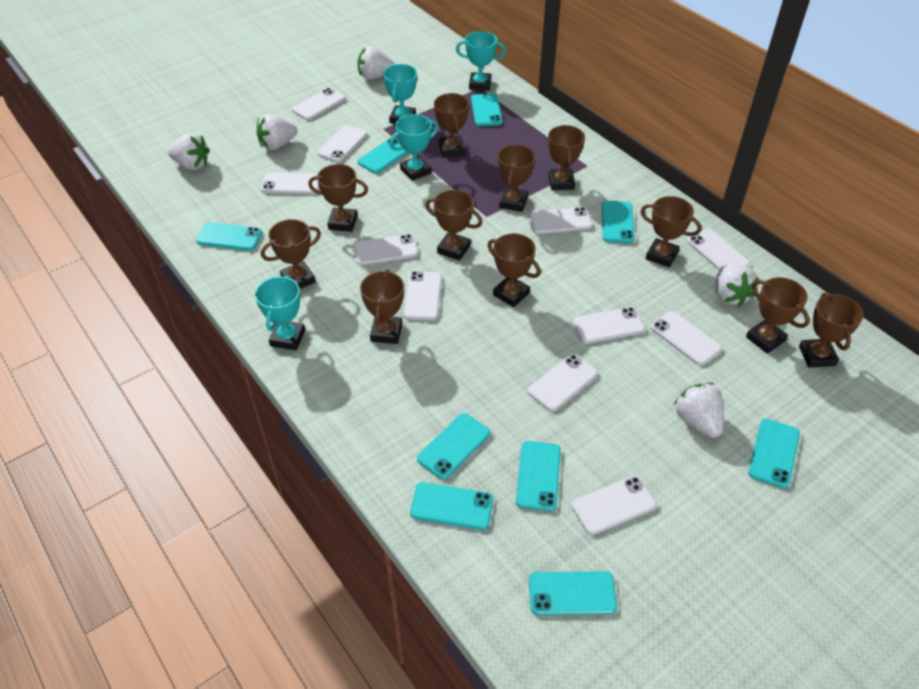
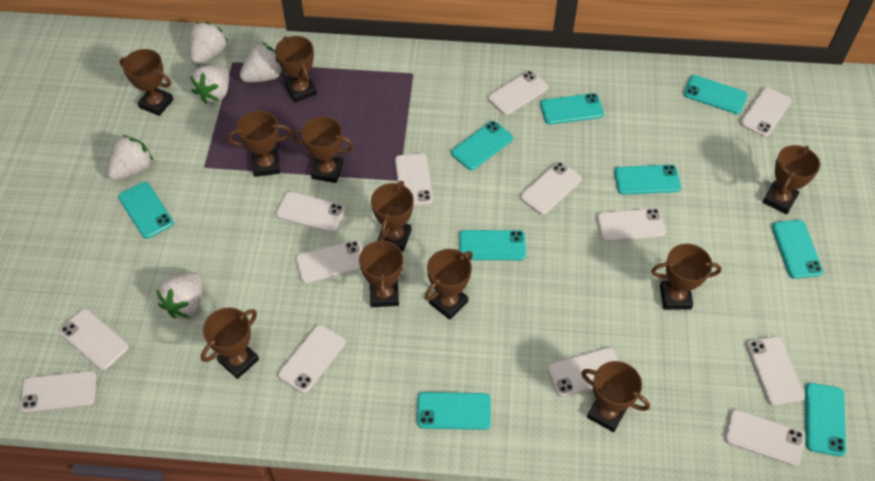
turquoise trophy: [255,275,305,350] [383,64,417,124] [389,114,439,181] [456,31,506,91] = 4 -> none = 0
white phone: [261,172,319,195] [292,88,345,120] [317,125,367,162] [354,234,418,265] [404,271,442,321] [528,354,598,411] [529,207,592,234] [571,476,657,535] [573,307,645,344] [651,311,722,365] [687,229,750,269] = 11 -> [20,371,97,413] [59,309,129,370] [276,191,345,233] [278,325,346,393] [296,240,362,284] [395,153,433,206] [488,71,548,115] [520,162,582,215] [547,348,619,397] [597,208,666,242] [725,409,805,466] [740,87,792,137] [746,336,804,406] = 13

